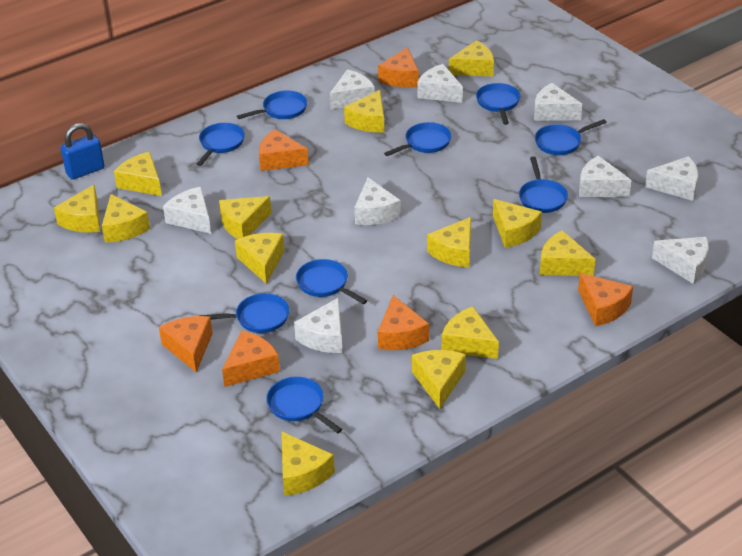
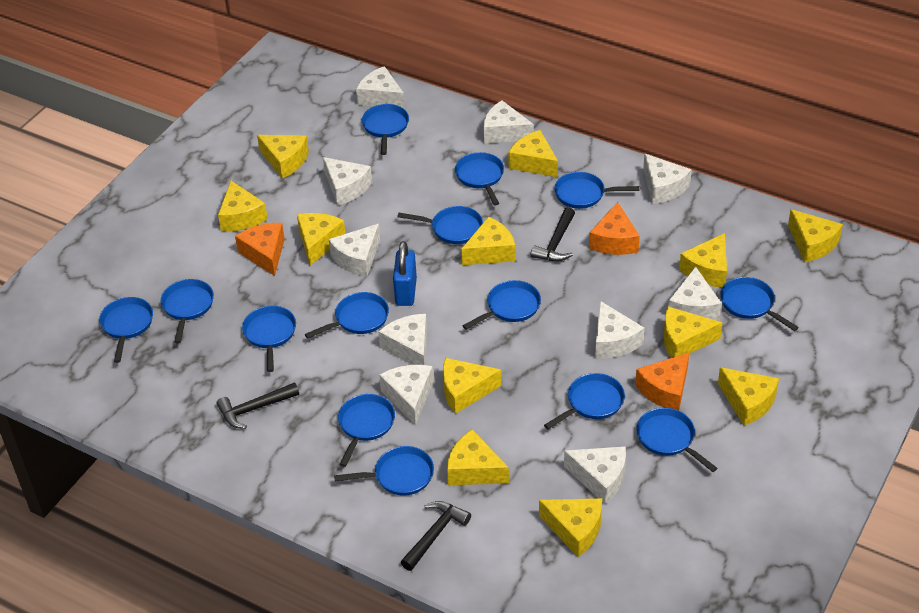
black hammer: none = 0 -> [216,382,299,429] [401,501,471,571] [531,207,575,261] = 3
blue pan: [197,123,245,166] [200,293,289,333] [237,91,307,119] [266,377,342,434] [296,259,367,304] [384,122,452,156] [476,83,520,125] [519,156,568,213] [535,119,607,155] = 9 -> [99,297,153,363] [161,279,214,343] [242,306,296,372] [305,292,389,339] [334,446,434,496] [338,394,395,467] [362,104,409,155] [397,206,483,244] [455,152,504,206] [462,280,541,330] [544,373,625,429] [554,172,639,209] [636,408,717,472] [720,277,799,331] = 14
orange cheese: [159,316,213,372] [222,330,280,387] [259,130,309,171] [378,47,419,87] [378,295,429,350] [578,273,633,326] = 6 -> [235,223,285,276] [589,202,640,255] [635,353,689,411] = 3
white cheese: [163,187,211,234] [294,298,343,353] [329,69,375,110] [354,178,401,225] [417,64,463,103] [534,83,582,121] [579,156,631,197] [645,156,698,201] [652,237,709,284] = 9 -> [323,157,372,206] [329,224,380,277] [356,66,405,109] [378,314,427,365] [379,365,433,425] [484,100,534,143] [564,446,626,504] [595,301,645,358] [643,154,692,204] [668,267,721,320] = 10
yellow cheese: [54,185,100,233] [102,194,150,243] [114,152,162,196] [219,196,271,239] [235,233,285,284] [282,432,335,496] [344,90,384,133] [412,350,466,409] [427,217,471,268] [442,306,499,359] [449,40,494,76] [493,199,542,248] [540,230,595,276] = 13 -> [218,181,268,231] [257,135,309,178] [297,213,345,266] [443,358,502,414] [447,429,509,485] [461,217,515,265] [508,130,558,177] [539,498,602,557] [663,307,722,358] [679,233,727,287] [718,367,779,426] [788,209,843,262] = 12

